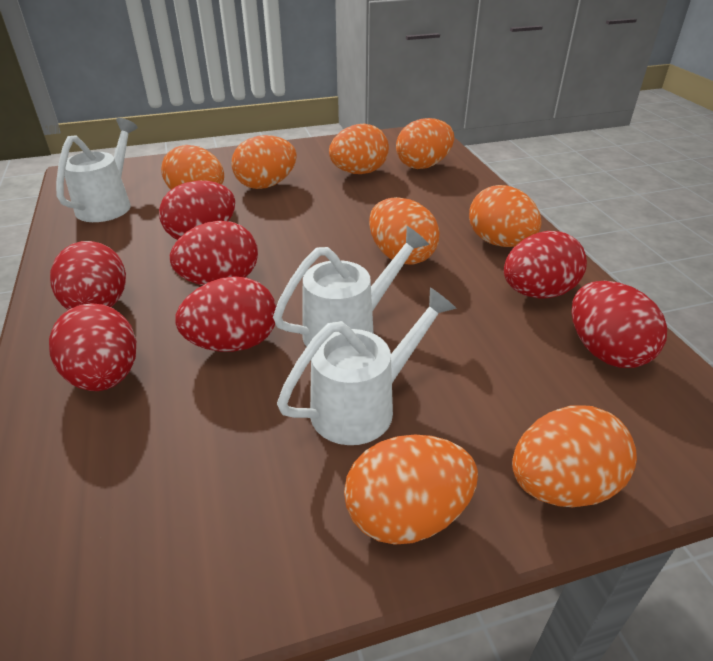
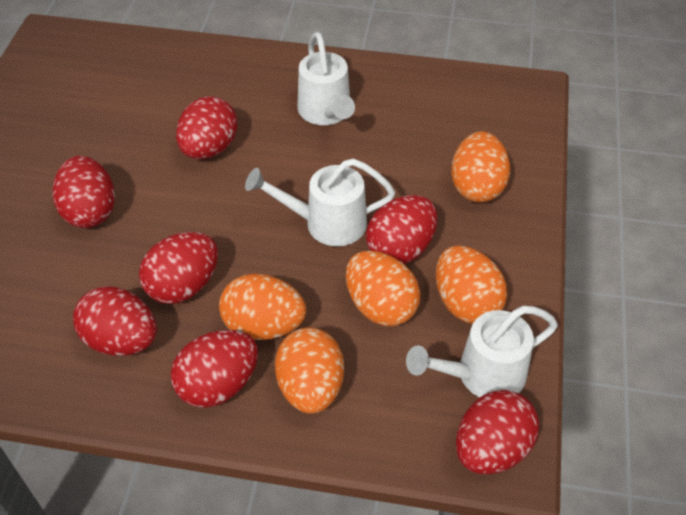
orange egg: [161,145,224,190] [232,135,297,189] [329,123,389,174] [344,434,478,545] [369,197,439,265] [396,118,454,169] [469,185,542,247] [512,405,637,507] = 8 -> [219,274,306,340] [275,327,344,414] [346,251,421,326] [436,245,507,324] [451,131,510,203] = 5

